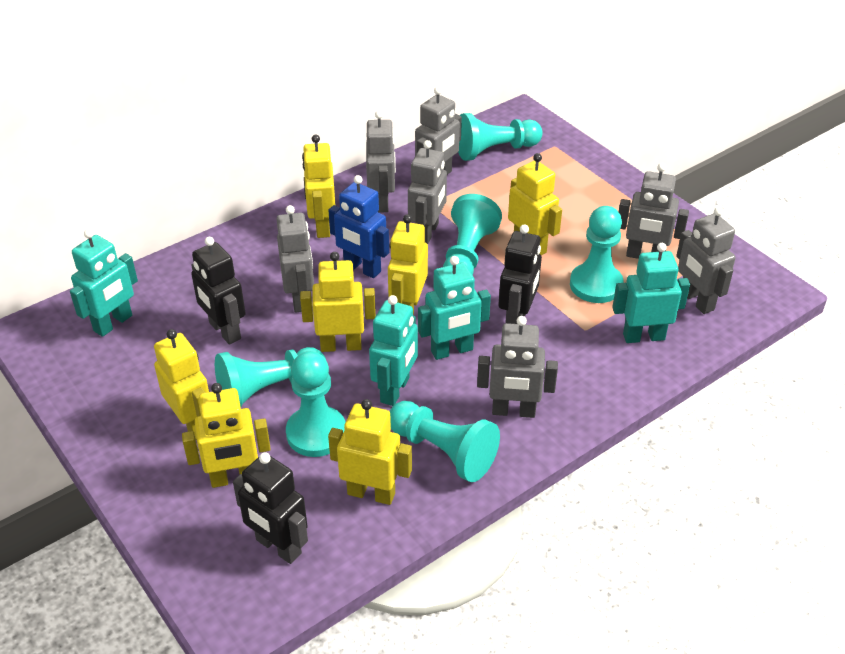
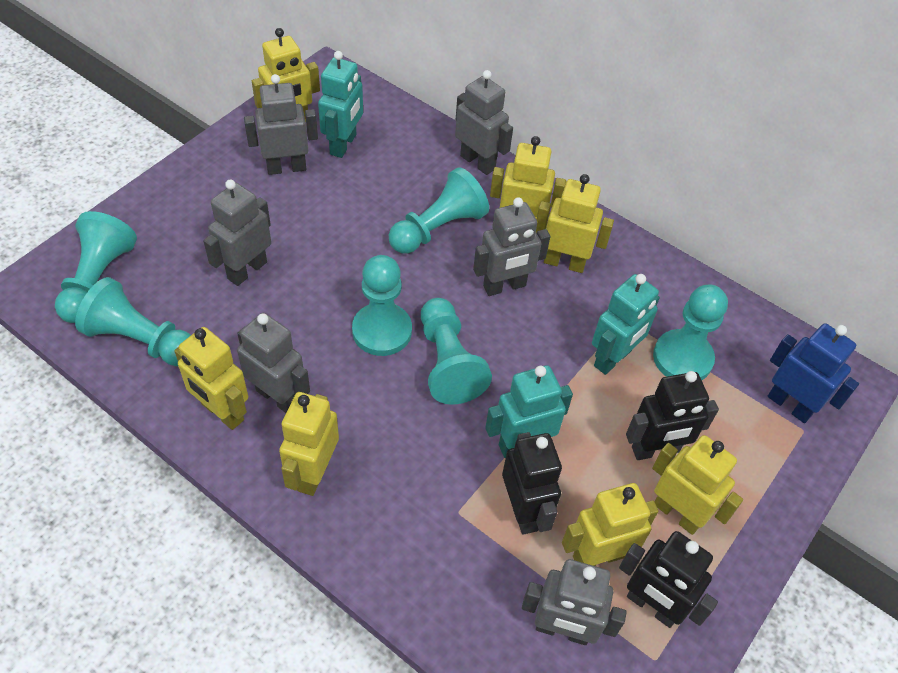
grey robot: [276,205,314,313] [366,111,396,212] [408,140,447,244] [415,87,462,175] [477,316,558,418] [619,163,689,259] [676,207,736,314] = 7 -> [203,180,271,286] [237,313,310,413] [244,74,318,175] [455,70,513,175] [473,197,550,296] [522,559,627,645] = 6
turquoise robot: [70,229,138,337] [369,295,418,406] [418,256,491,360] [612,243,690,343] = 4 -> [318,51,363,158] [485,365,573,458] [592,274,660,375] = 3

